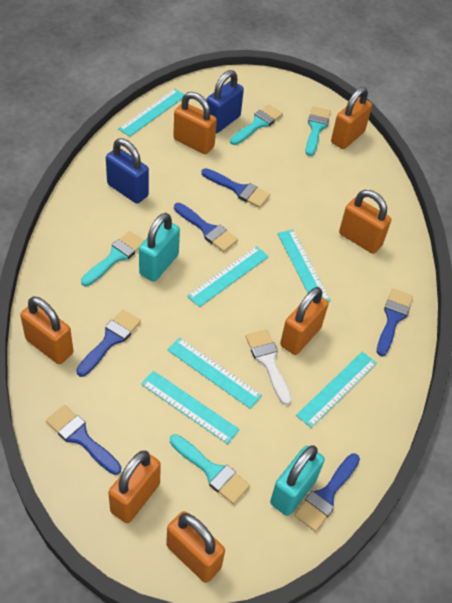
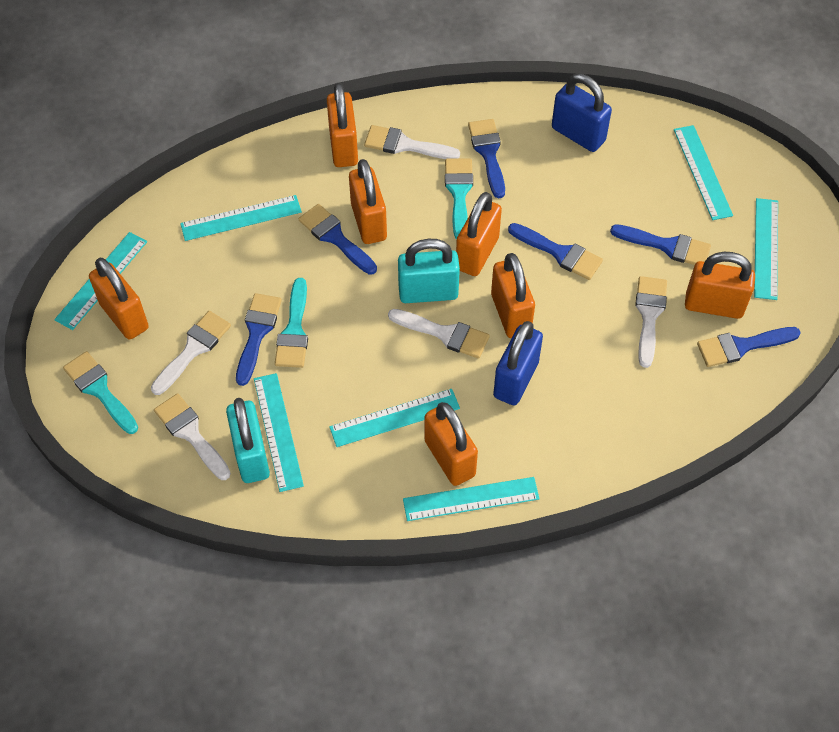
turquoise brush: [81,231,144,286] [170,434,250,504] [230,104,283,145] [305,106,331,156] = 4 -> [63,351,138,434] [275,278,308,368] [445,158,473,239] = 3
turquoise ruler: [118,89,185,137] [141,371,240,444] [167,337,262,409] [187,246,269,307] [277,230,331,302] [296,352,377,428] = 6 -> [54,232,147,330] [180,195,302,241] [254,373,304,492] [329,389,460,447] [403,477,540,521] [674,125,733,220] [754,198,778,300] = 7
white brush: [245,329,292,405] = 1 -> [151,311,231,395] [154,393,231,480] [364,125,460,159] [388,309,490,359] [635,276,667,368] = 5

